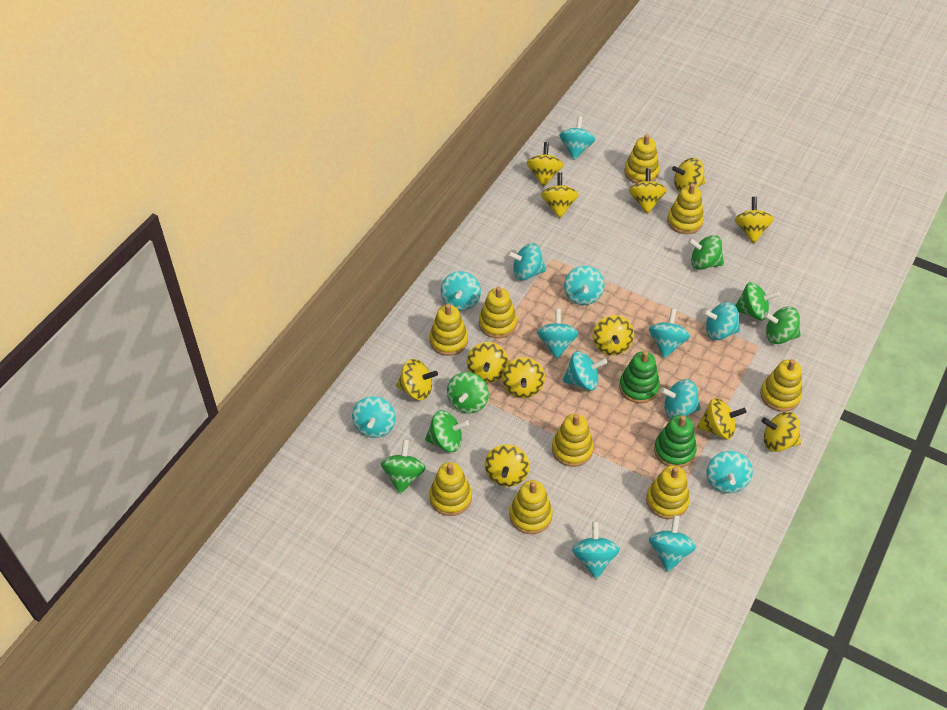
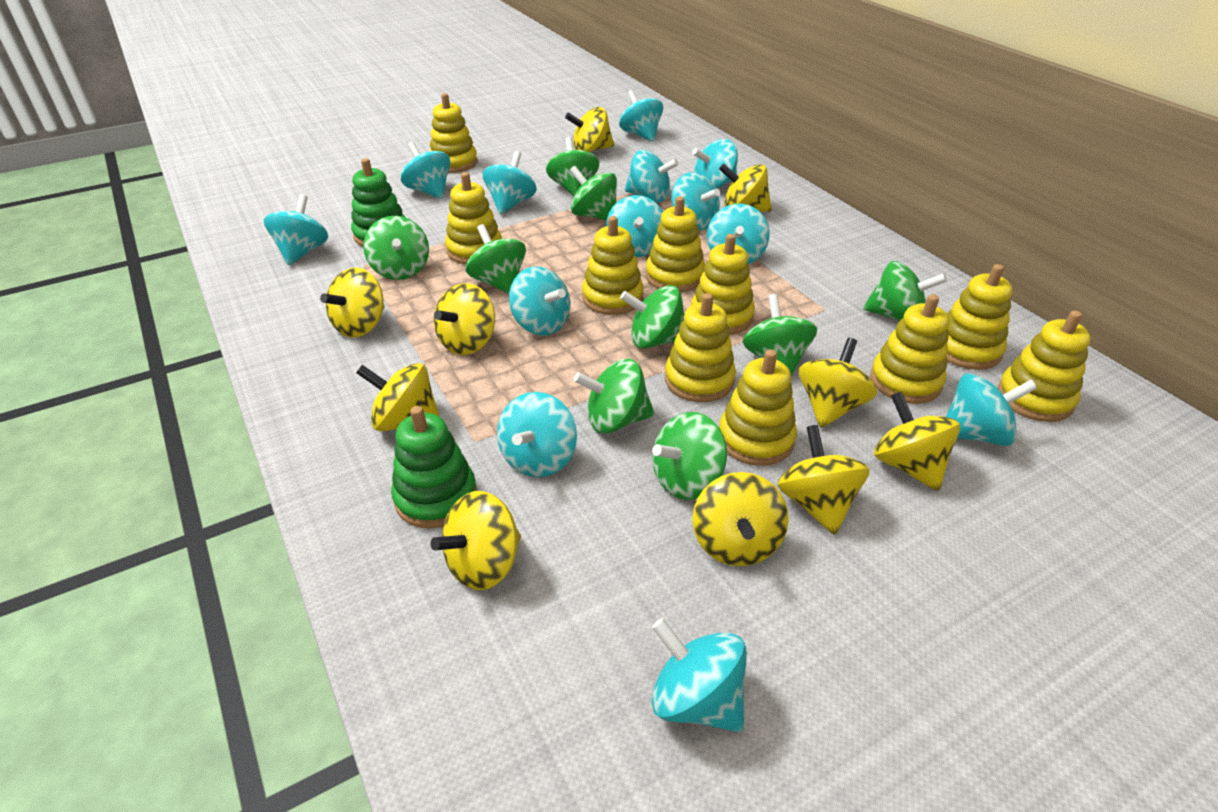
green spinning top: [381,439,426,494] [425,410,469,452] [447,372,489,414] [688,235,724,270] [735,282,780,320] [764,307,801,344] = 6 -> [363,216,429,280] [466,224,526,294] [546,137,599,196] [570,166,617,220] [573,359,655,434] [620,285,685,348] [652,412,727,500] [743,294,817,376] [863,261,947,321] = 9
yellow spinning top: [396,359,438,400] [467,342,509,383] [485,444,530,487] [502,357,545,398] [527,142,563,187] [541,172,579,219] [593,315,634,355] [629,168,667,214] [672,158,705,192] [697,398,747,439] [734,197,774,243] [762,412,801,452] = 12 -> [320,268,385,338] [356,363,440,431] [430,491,521,590] [434,283,495,355] [565,107,614,152] [692,472,789,566] [719,163,772,212] [777,425,870,535] [799,338,877,428] [874,391,960,491] = 10
yellow stacking toy: [429,304,468,356] [429,462,472,516] [479,286,517,338] [509,480,553,534] [552,414,594,467] [624,134,659,184] [646,465,690,519] [667,183,704,234] [760,359,802,412] = 9 -> [430,93,478,173] [445,172,502,264] [582,216,643,315] [646,196,705,292] [665,293,736,402] [691,234,755,335] [719,350,797,466] [870,294,949,404] [946,264,1012,370] [998,310,1091,422] = 10

